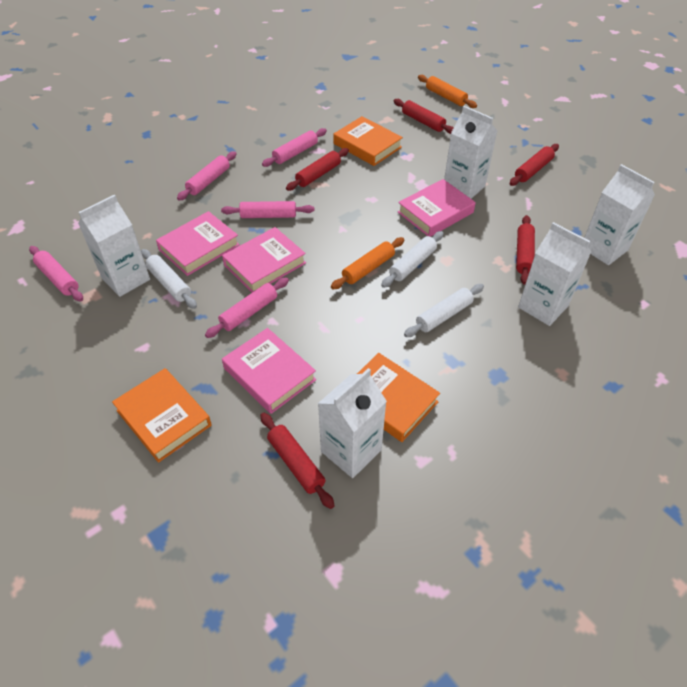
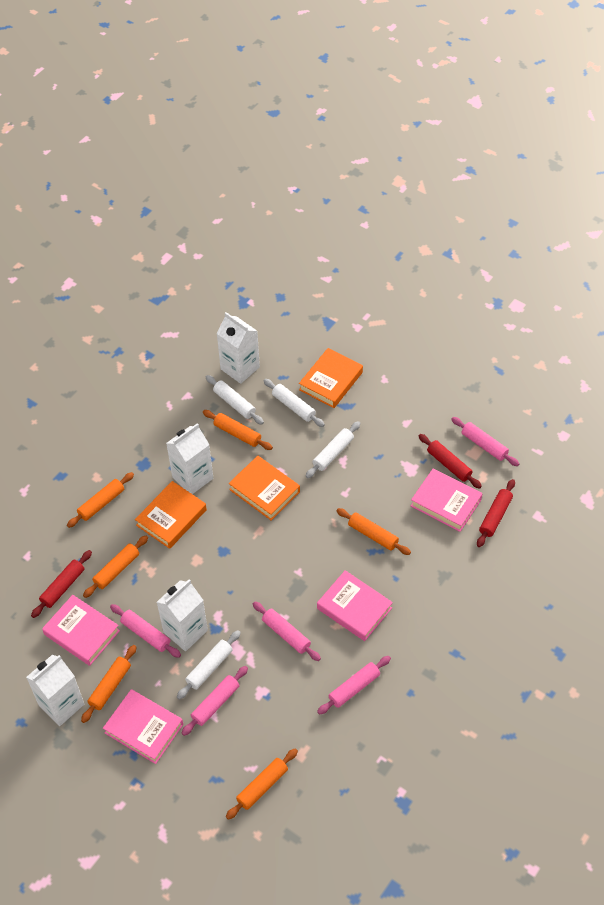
orange rolling pin: [331,237,404,289] [418,75,477,108] = 2 -> [67,472,134,528] [81,645,137,723] [83,536,148,598] [203,410,273,450] [226,748,298,820] [337,508,411,555] = 6
red rolling pin: [260,413,335,509] [286,148,349,191] [394,99,454,134] [509,144,559,186] [516,215,535,285] = 5 -> [31,550,92,618] [419,434,482,489] [477,479,515,547] = 3
white carton: [78,195,150,297] [318,368,387,478] [444,106,497,199] [518,222,592,326] [584,164,655,265] = 5 -> [26,654,84,726] [157,579,208,651] [166,423,213,494] [217,312,260,384] = 4
white rolling pin: [141,249,197,309] [381,231,444,288] [404,284,484,337] = 3 -> [177,630,241,700] [206,375,264,425] [263,379,325,427] [306,421,360,478] = 4

